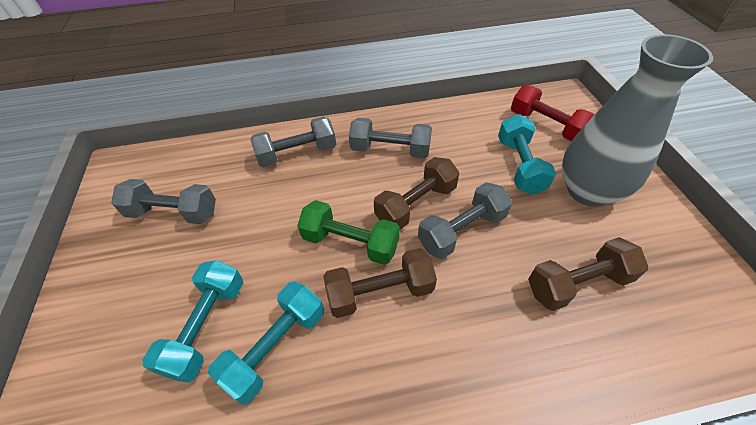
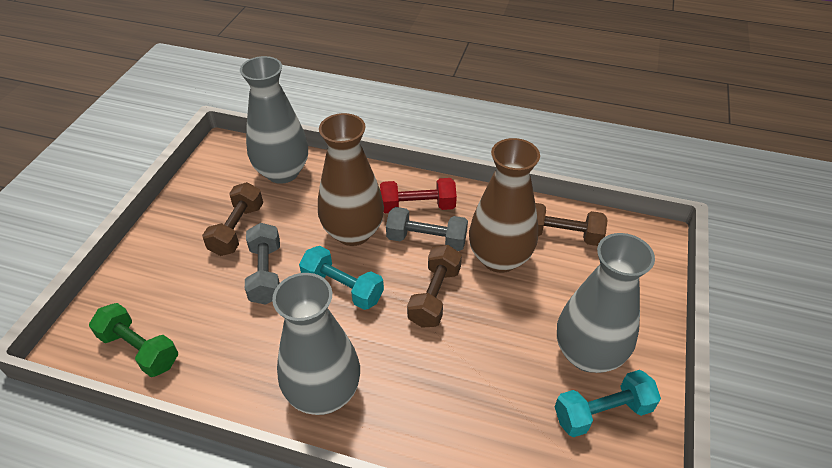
brown vase: none = 0 -> [318,113,384,246] [469,138,540,273] = 2
grey dumbbell: [111,179,216,224] [251,116,336,167] [349,118,432,159] [418,182,512,259] = 4 -> [245,223,280,305] [386,207,468,251] = 2
grey vase: [562,34,713,207] = 1 -> [240,56,308,184] [272,273,360,415] [557,233,655,373] = 3
turquoise dumbbell: [142,260,243,383] [208,281,324,405] [498,114,556,195] = 3 -> [299,246,384,310] [555,370,661,437] = 2

